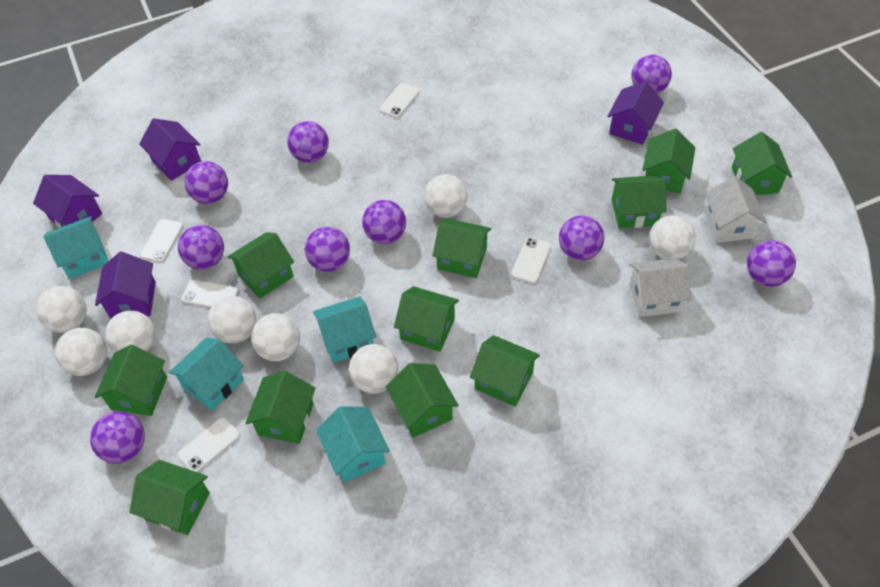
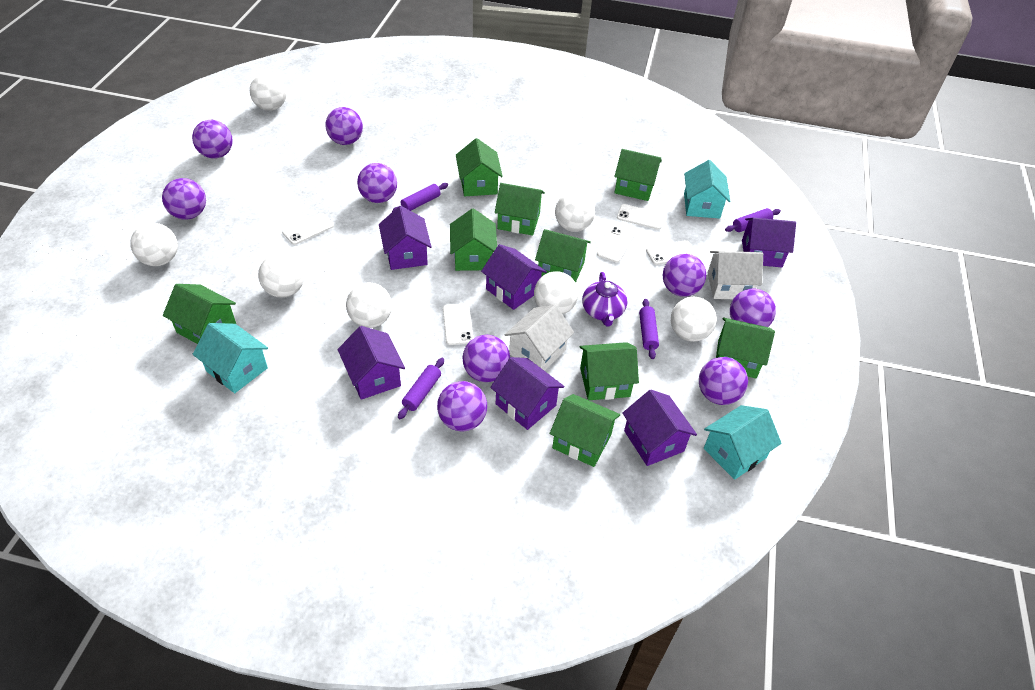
green house: [95,345,167,416] [129,460,210,535] [227,232,294,299] [246,371,315,444] [386,363,459,438] [394,286,459,352] [432,219,491,278] [470,335,540,407] [612,175,667,228] [642,128,695,194] [732,132,792,195] = 11 -> [163,284,236,344] [450,208,497,271] [456,138,503,196] [495,183,545,236] [535,229,591,283] [550,394,620,467] [579,342,639,400] [614,149,662,201] [716,317,775,378] = 9
purple house: [33,175,102,228] [95,252,156,318] [139,118,201,181] [607,81,664,145] = 4 -> [338,326,405,400] [379,206,432,270] [481,244,547,310] [490,357,564,430] [622,389,697,466] [742,218,796,267] = 6
purple rolling pin: none = 0 -> [392,183,448,212] [398,358,444,419] [639,299,659,359] [725,208,781,232] = 4
purple teapot: none = 0 -> [582,272,627,327] = 1
turquoise house: [43,216,108,279] [169,338,244,411] [313,296,376,363] [316,406,390,482] = 4 -> [193,323,268,393] [684,160,731,219] [704,405,782,480] = 3
white ball: [36,286,87,333] [55,328,107,376] [105,311,156,353] [208,296,256,344] [251,313,300,361] [349,344,398,394] [424,174,467,218] [649,215,696,259] = 8 -> [130,223,178,266] [250,74,286,111] [258,253,304,298] [346,282,392,328] [534,271,578,314] [555,191,595,232] [671,297,717,342] = 7

